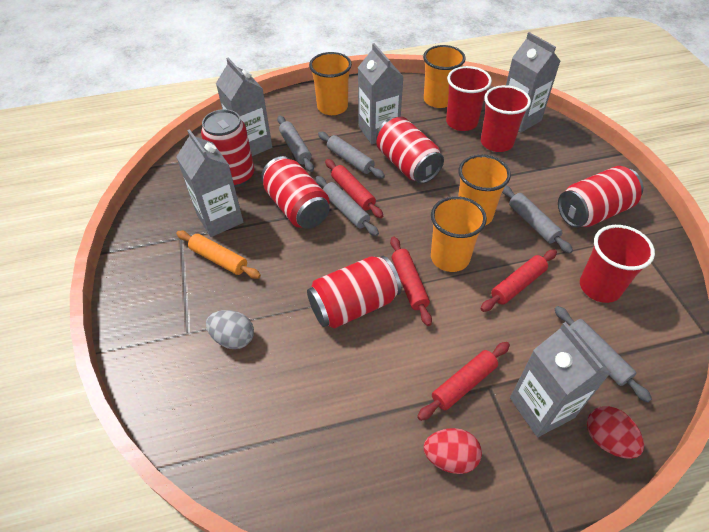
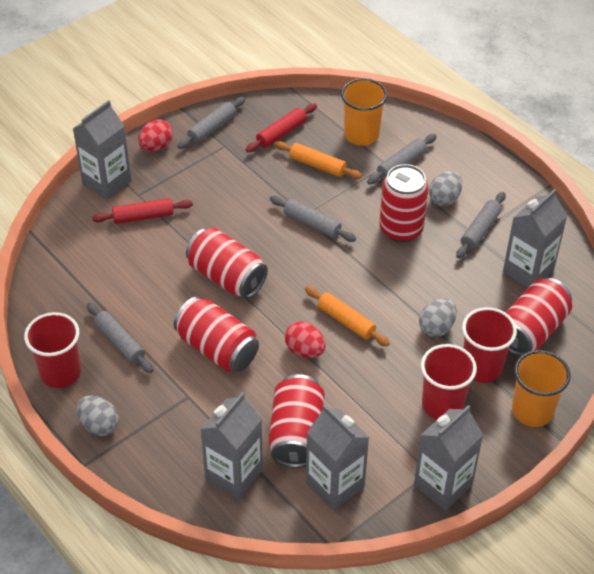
grey egg: [206,310,254,349] = 1 -> [77,395,119,436] [419,298,457,337] [429,171,462,206] = 3
orange cup: [309,52,352,115] [423,45,466,108] [431,196,487,272] [458,155,511,226] = 4 -> [341,78,387,146] [512,350,570,427] = 2
orange rolling pin: [176,230,261,279] = 1 -> [274,141,362,179] [305,286,390,346] = 2
red rolling pin: [325,159,383,218] [390,237,432,326] [417,342,510,421] [480,249,557,312] = 4 -> [92,198,193,224] [245,104,317,152] = 2

